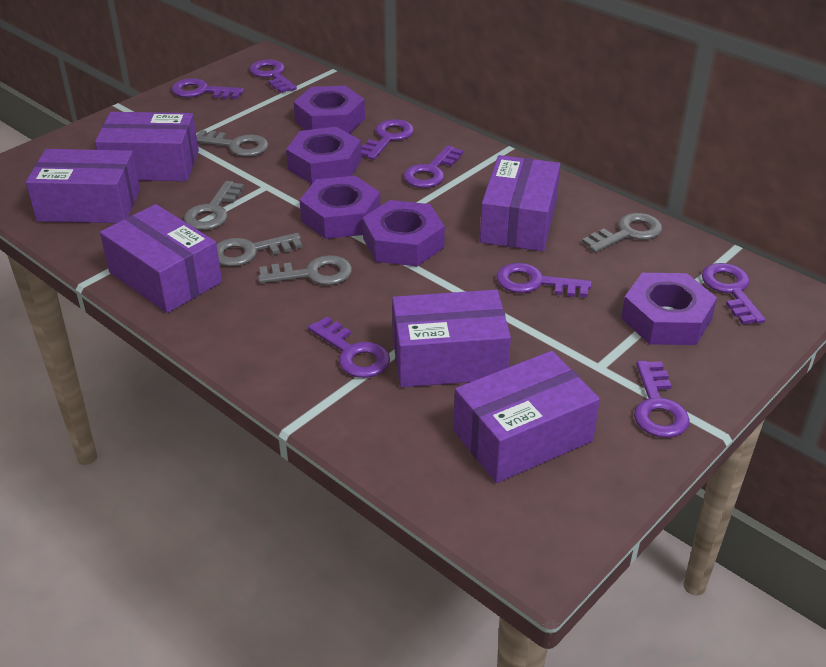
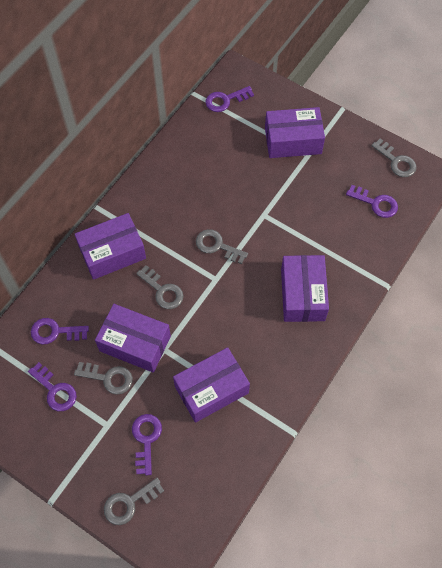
purple box: [26,149,140,223] [95,112,199,181] [100,204,222,313] [392,290,511,387] [453,351,600,483] [480,155,560,251] = 6 -> [75,213,146,280] [95,304,171,373] [173,347,250,423] [265,107,325,158] [281,255,329,322] = 5
purple key: [172,78,244,99] [250,59,297,93] [308,316,390,378] [361,119,414,160] [403,145,463,188] [496,263,592,297] [634,360,689,438] [702,263,766,325] = 8 -> [28,362,77,411] [31,318,89,344] [132,414,162,475] [205,86,254,112] [346,185,398,218] = 5
purple nut: [286,127,361,184] [294,86,365,134] [300,176,380,239] [362,200,445,266] [621,273,717,345] = 5 -> none = 0

